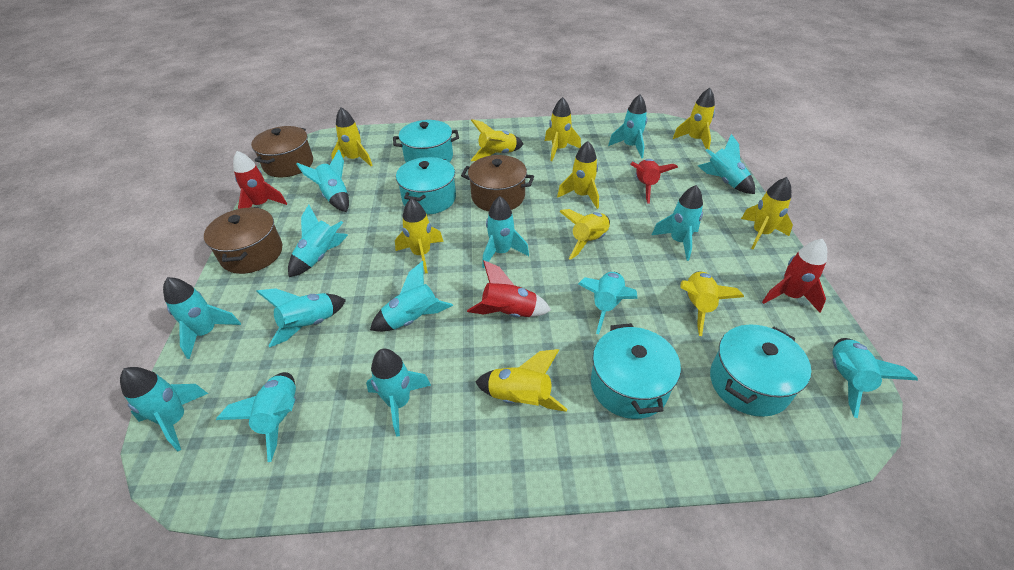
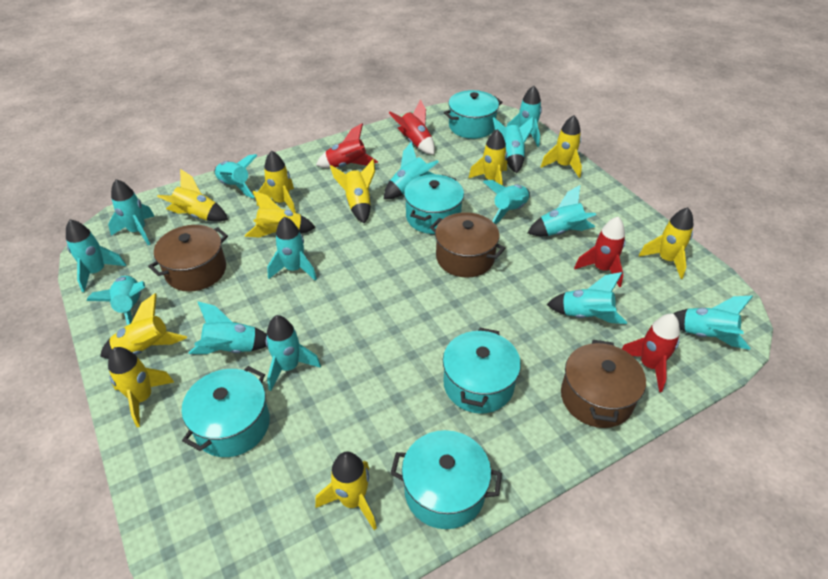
turquoise pot: [393,120,459,163] [396,157,456,215] [591,323,681,419] [710,325,811,417] = 4 -> [182,366,270,457] [390,430,502,529] [404,174,464,234] [443,328,521,414] [444,90,503,139] = 5

